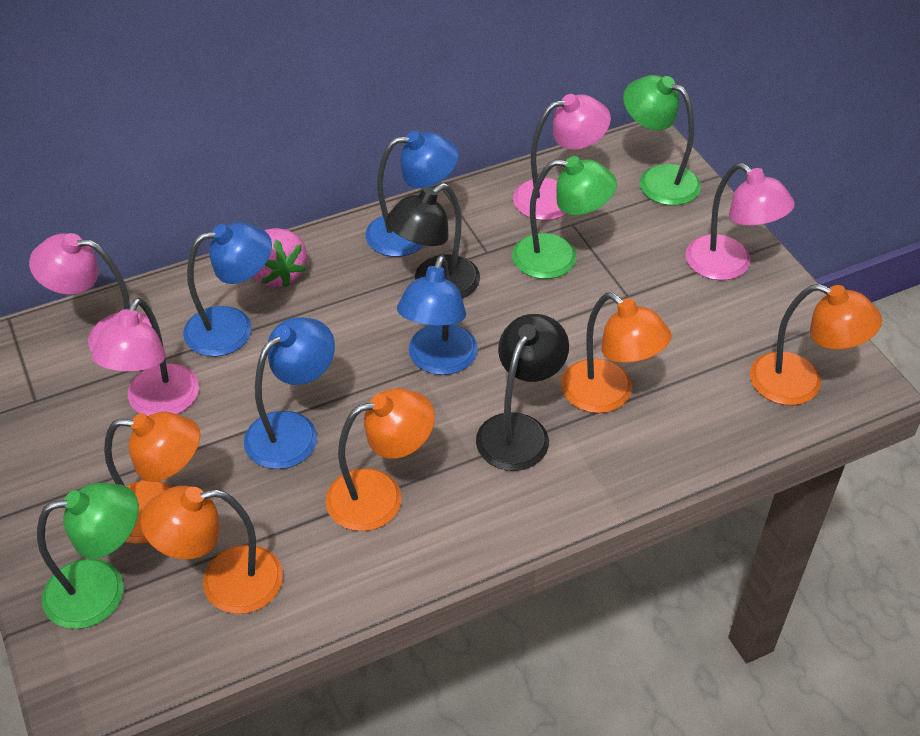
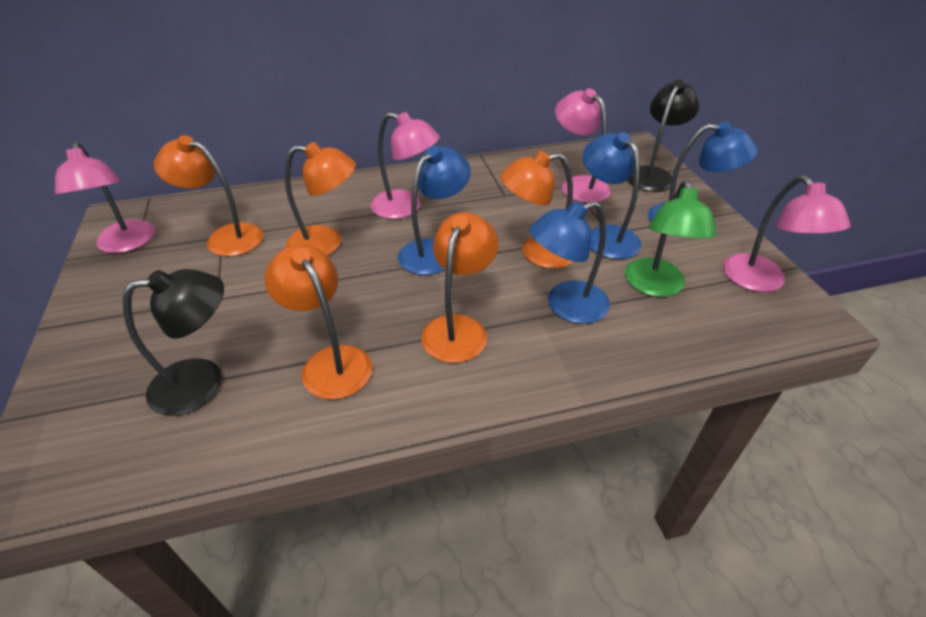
green lamp: [37,483,139,629] [512,156,617,279] [623,75,701,205] = 3 -> [625,180,717,297] = 1
pink strawberry: [253,228,307,288] = 1 -> none = 0

